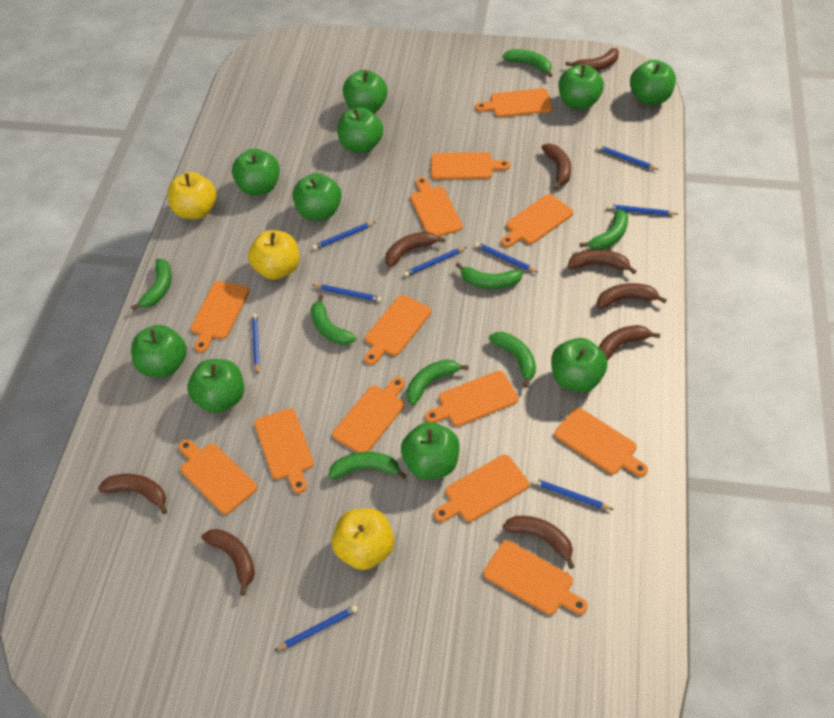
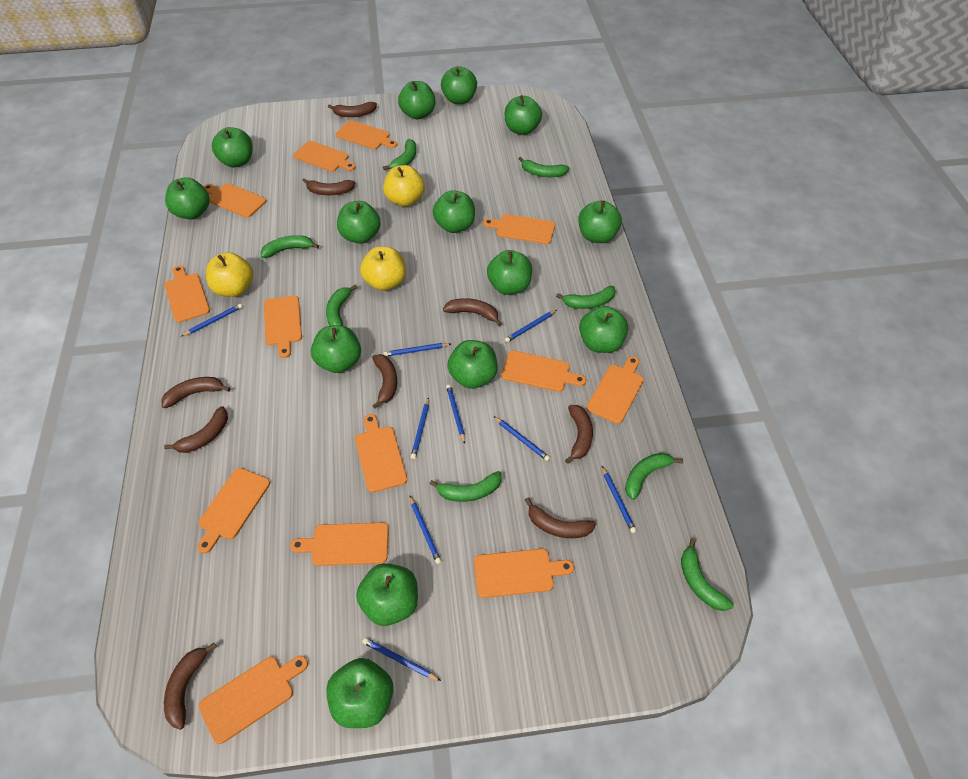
green apple: [131,325,187,377] [187,359,244,413] [232,149,280,196] [293,173,342,221] [337,107,383,153] [343,70,387,113] [401,422,460,479] [551,338,607,392] [559,64,604,110] [630,60,676,105] = 10 -> [165,177,210,219] [212,127,253,168] [311,325,361,373] [326,658,393,728] [337,201,381,244] [356,563,418,626] [398,81,435,119] [433,190,475,233] [441,66,477,104] [447,340,498,389] [487,250,532,295] [505,95,542,135] [578,200,622,243] [579,306,628,353] = 14

